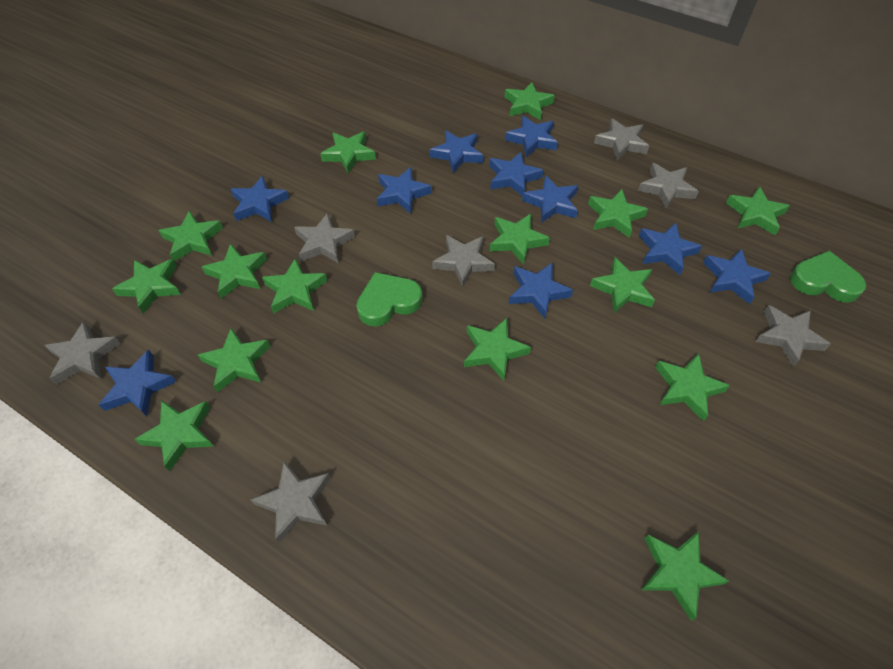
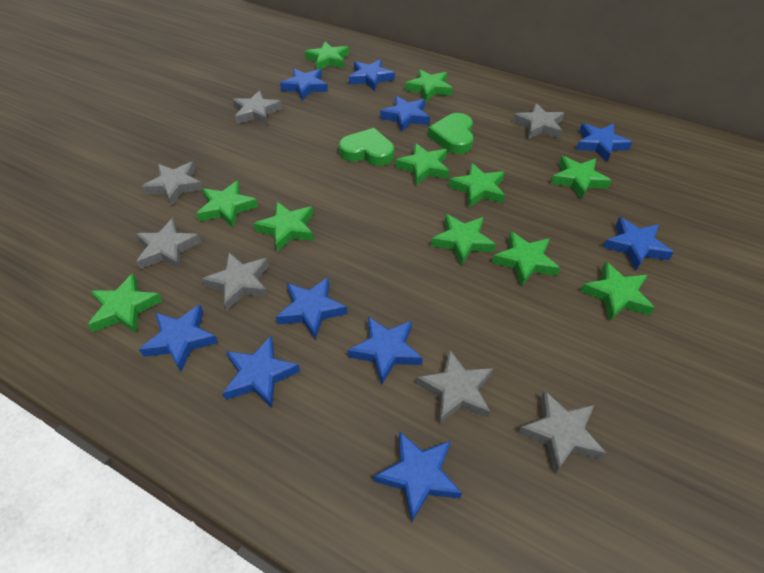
green star: [112,259,181,314] [134,400,214,472] [158,210,223,262] [198,328,270,393] [202,244,267,299] [262,258,328,314] [320,131,376,173] [464,318,531,381] [490,214,550,265] [504,82,555,120] [588,189,648,238] [590,257,655,313] [641,531,729,621] [655,353,730,421] [726,186,790,235] = 15 -> [88,273,162,334] [196,181,258,228] [254,202,314,252] [305,42,349,69] [395,143,449,185] [405,69,453,102] [431,214,496,266] [449,163,505,207] [492,231,560,286] [551,156,612,200] [580,261,655,321] = 11

